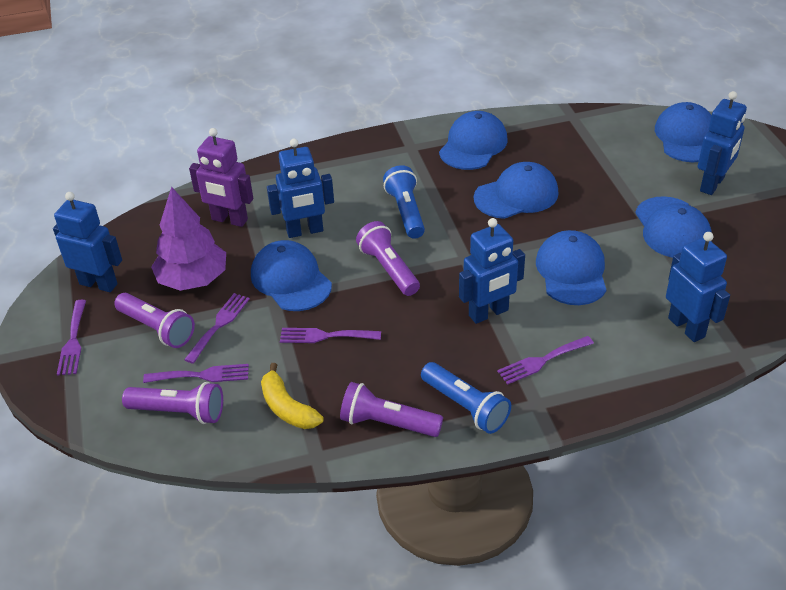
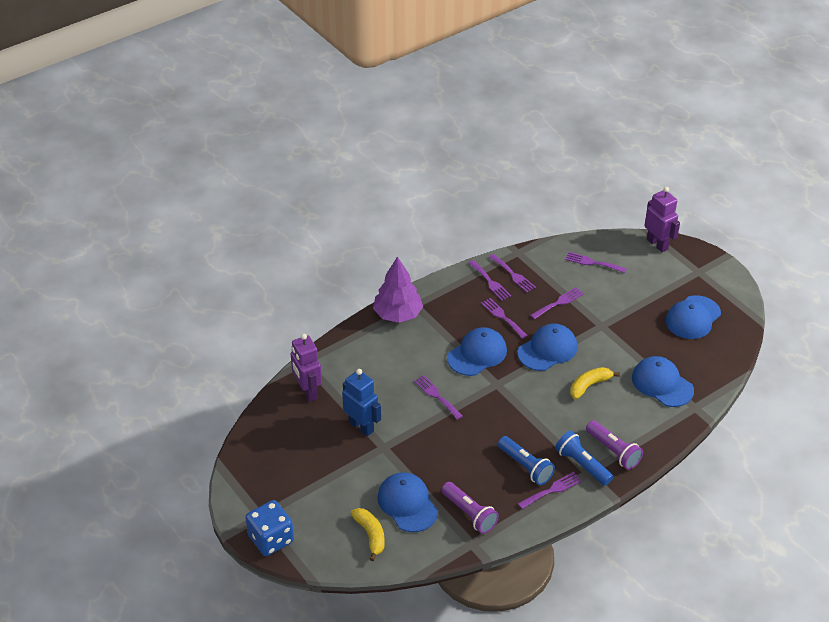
blue cap: [251,240,332,311] [439,111,507,170] [474,162,559,219] [536,230,606,305] [635,196,712,258] [655,102,712,162] = 6 -> [377,472,438,532] [447,327,507,376] [517,324,577,371] [632,356,694,407] [665,295,721,339] = 5
blue dice: none = 0 -> [245,500,294,556] = 1
blue robot: [53,192,122,292] [267,139,334,238] [459,218,525,324] [666,232,730,342] [698,91,747,195] = 5 -> [342,369,381,436] = 1
purple flashlight: [114,293,195,348] [122,382,223,424] [340,382,443,437] [356,221,420,296] = 4 -> [441,482,499,534] [586,420,643,470] = 2
purple fork: [57,300,86,376] [143,364,249,383] [184,293,250,364] [280,328,381,343] [497,336,594,385] = 5 -> [414,375,463,420] [468,260,511,301] [481,298,528,339] [489,254,536,293] [518,472,582,509] [530,287,584,319] [565,252,627,273] = 7
purple robot: [189,128,253,227] = 1 -> [291,334,322,402] [644,187,680,252] = 2
yellow banana: [261,363,323,429] = 1 -> [351,508,385,561] [570,367,620,399] = 2

